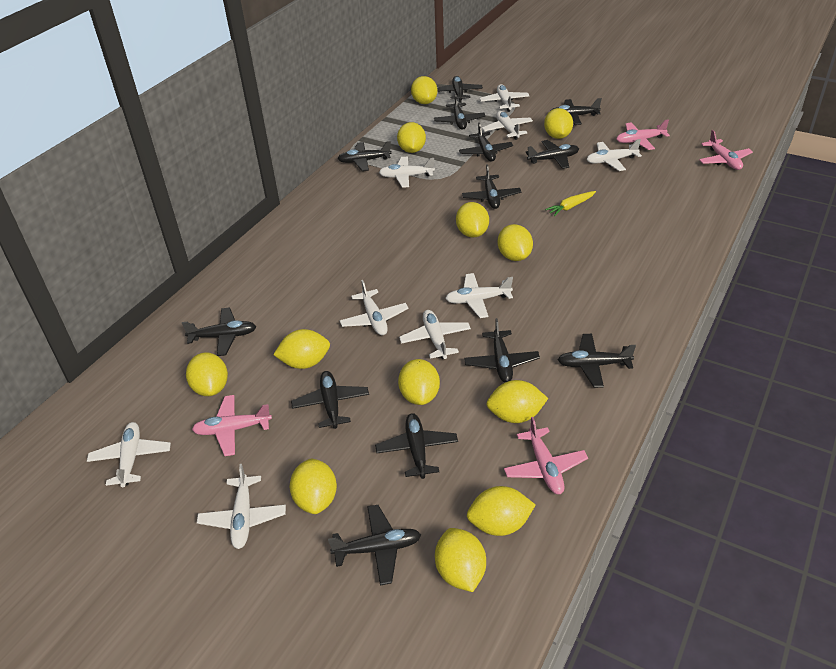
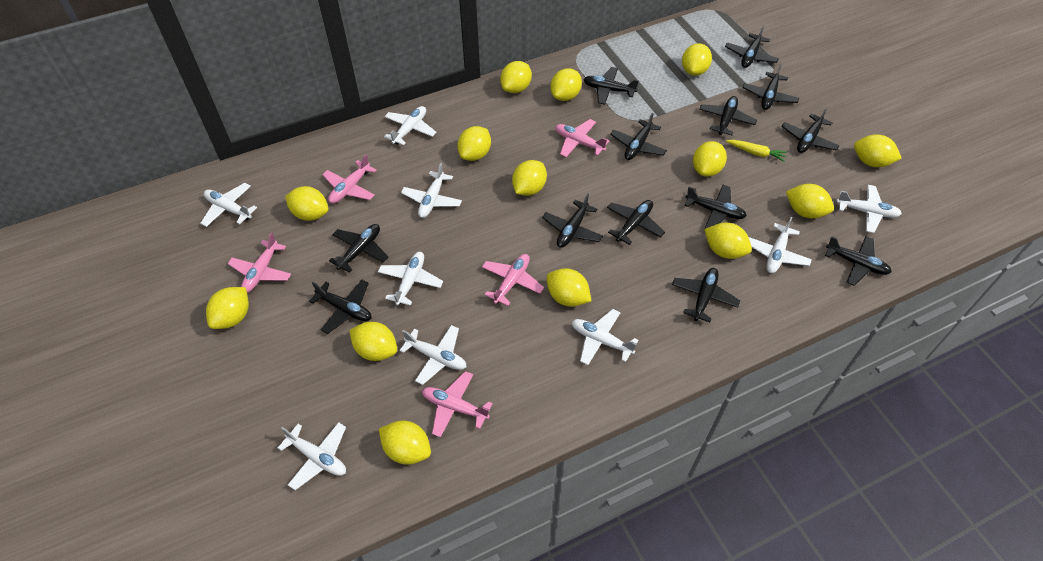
pink plane: [192,395,272,456] [504,417,588,495] [616,119,670,150] [699,130,753,170] = 4 -> [228,232,291,293] [322,154,377,204] [422,371,493,438] [482,254,544,306] [555,119,609,157] = 5
yellow lemon: [186,352,228,396] [273,329,330,369] [290,458,337,514] [397,122,426,153] [398,359,440,405] [411,76,437,104] [435,528,486,592] [456,202,489,237] [467,486,535,536] [486,380,548,423] [498,224,533,261] [544,108,573,139] = 12 -> [206,287,249,329] [285,186,329,221] [349,322,397,361] [379,421,431,465] [457,126,491,161] [500,61,532,93] [512,160,547,196] [547,268,591,307] [550,68,582,101] [682,43,712,76] [693,141,727,177] [704,223,752,259] [786,184,834,218] [854,134,902,167] = 14

